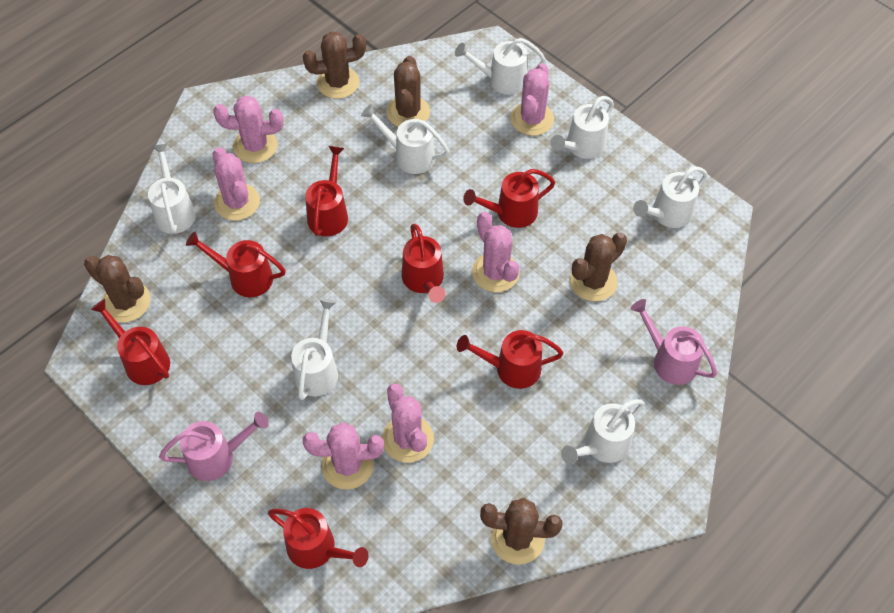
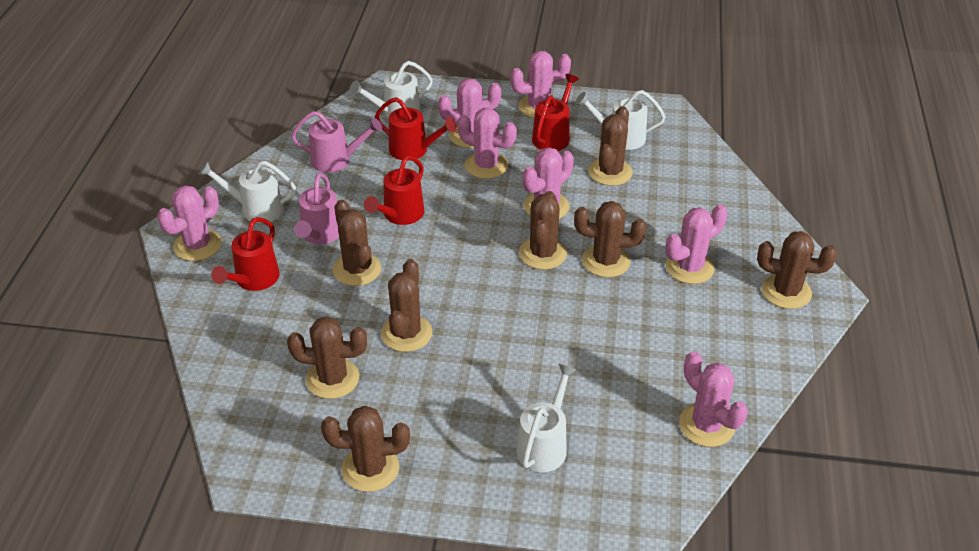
brown cactus: [84,255,150,323] [303,31,366,99] [387,56,430,127] [480,498,563,564] [570,232,627,302] = 5 -> [287,317,367,399] [321,406,410,492] [333,200,381,286] [381,259,433,352] [519,191,567,270] [574,201,646,277] [588,106,633,186] [757,231,837,309] = 8
pink cactus: [212,147,260,221] [213,95,283,163] [303,422,384,490] [382,383,434,463] [472,212,520,292] [510,63,554,136] = 6 -> [157,185,222,261] [438,78,501,148] [457,108,517,179] [510,51,571,118] [522,147,574,219] [666,204,728,284] [679,351,748,447] = 7
red watering can: [91,299,170,385] [186,232,286,297] [268,508,369,569] [305,146,348,236] [402,224,446,303] [457,330,564,389] [463,169,555,228] = 7 -> [211,217,280,291] [364,155,424,225] [375,97,457,161] [532,74,579,151] = 4
white watering can: [148,143,196,234] [291,298,338,400] [361,104,449,174] [455,38,546,95] [551,96,614,159] [561,399,645,464] [633,167,708,228] = 7 -> [199,161,297,223] [350,61,433,119] [516,364,577,472] [575,90,665,150] = 4

